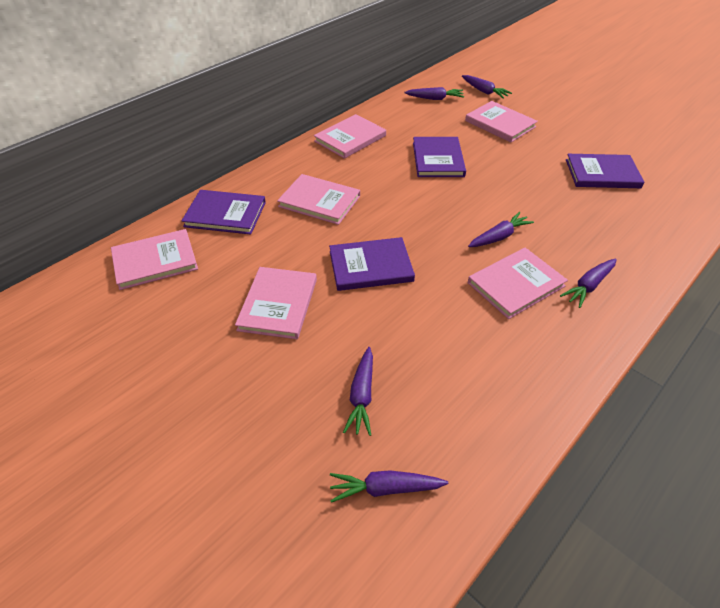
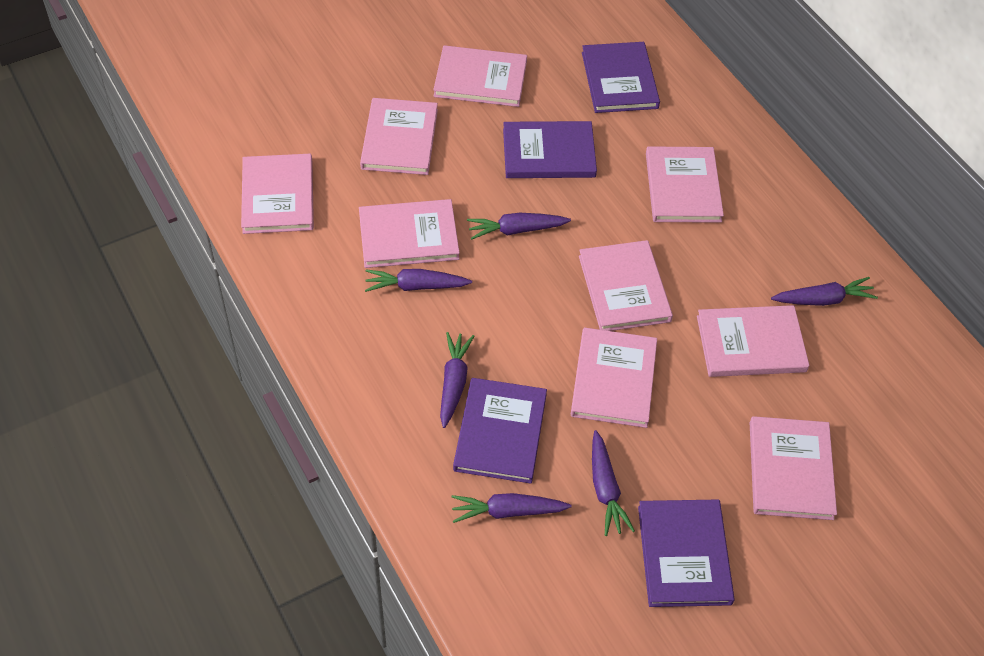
pink book: [111,229,198,290] [235,267,317,339] [277,174,360,225] [314,114,386,159] [465,101,538,142] [468,248,568,319] = 6 -> [241,154,314,234] [359,199,460,268] [360,98,438,175] [433,45,527,107] [571,327,657,428] [579,240,673,331] [646,146,724,223] [697,305,809,377] [750,416,837,520] = 9

